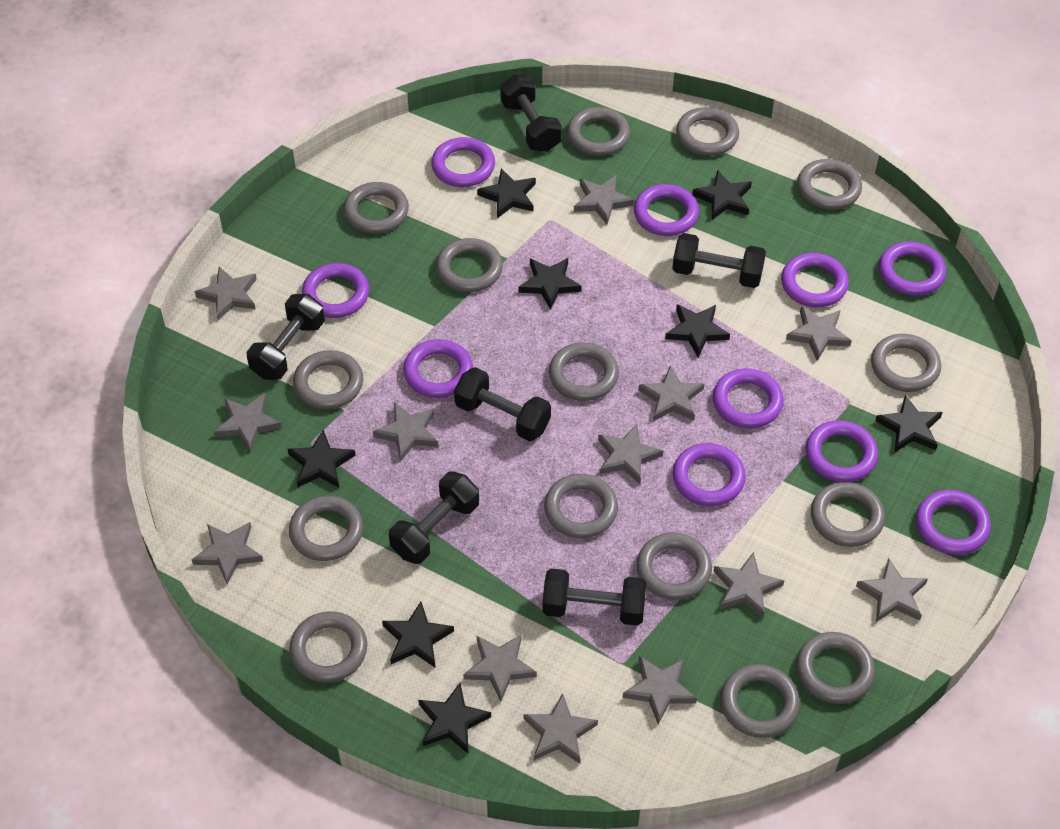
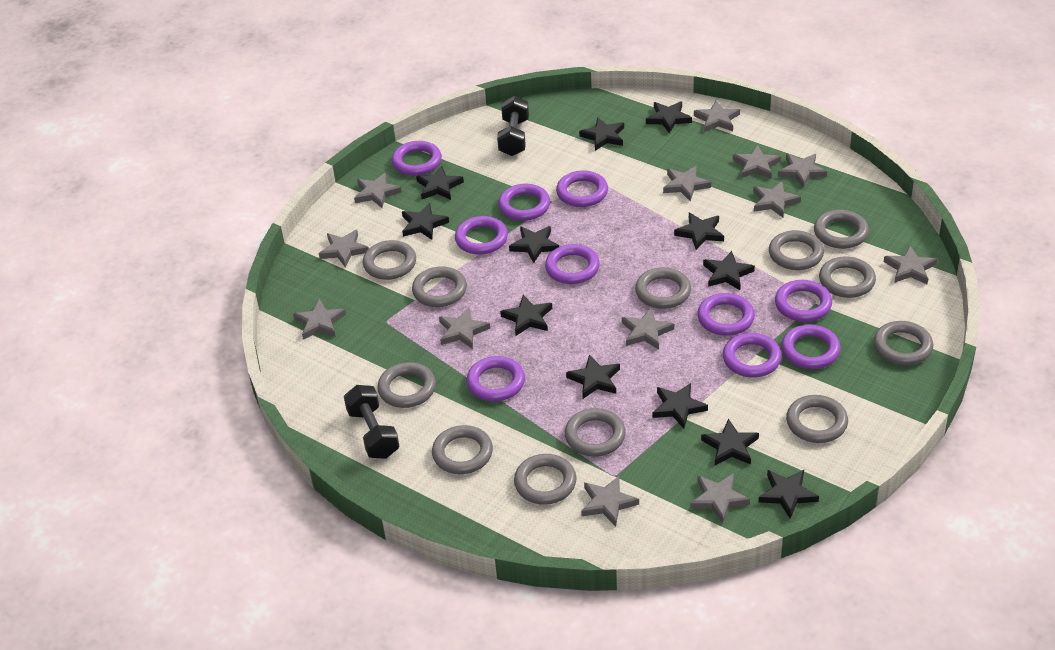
black dumbbell: [246,294,325,380] [389,472,479,564] [454,367,551,441] [500,74,562,152] [542,568,647,626] [672,233,766,288] = 6 -> [344,385,400,459] [497,96,529,156] = 2
black star: [287,430,356,488] [382,602,454,668] [418,683,491,754] [477,168,536,218] [518,258,582,310] [665,304,730,357] [692,170,752,220] [875,395,943,452] = 8 -> [402,203,449,240] [416,166,464,200] [500,295,552,336] [509,226,559,263] [566,354,620,399] [579,117,624,151] [646,101,692,133] [652,383,708,429] [674,212,724,250] [701,419,759,465] [703,251,755,290] [758,470,819,519] = 12
grey ring: [289,496,363,561] [289,611,367,683] [293,350,363,409] [343,182,409,234] [436,238,503,292] [544,474,618,538] [549,342,619,401] [567,107,630,156] [636,532,712,600] [676,107,739,156] [720,664,800,738] [796,632,875,704] [797,159,862,210] [811,482,885,547] [871,334,941,392] = 15 -> [363,240,416,280] [377,362,436,408] [412,266,467,307] [432,425,493,474] [514,454,577,505] [565,408,626,457] [635,267,691,309] [769,230,824,270] [786,395,848,443] [814,210,869,249] [819,256,876,298] [873,321,933,365] = 12

